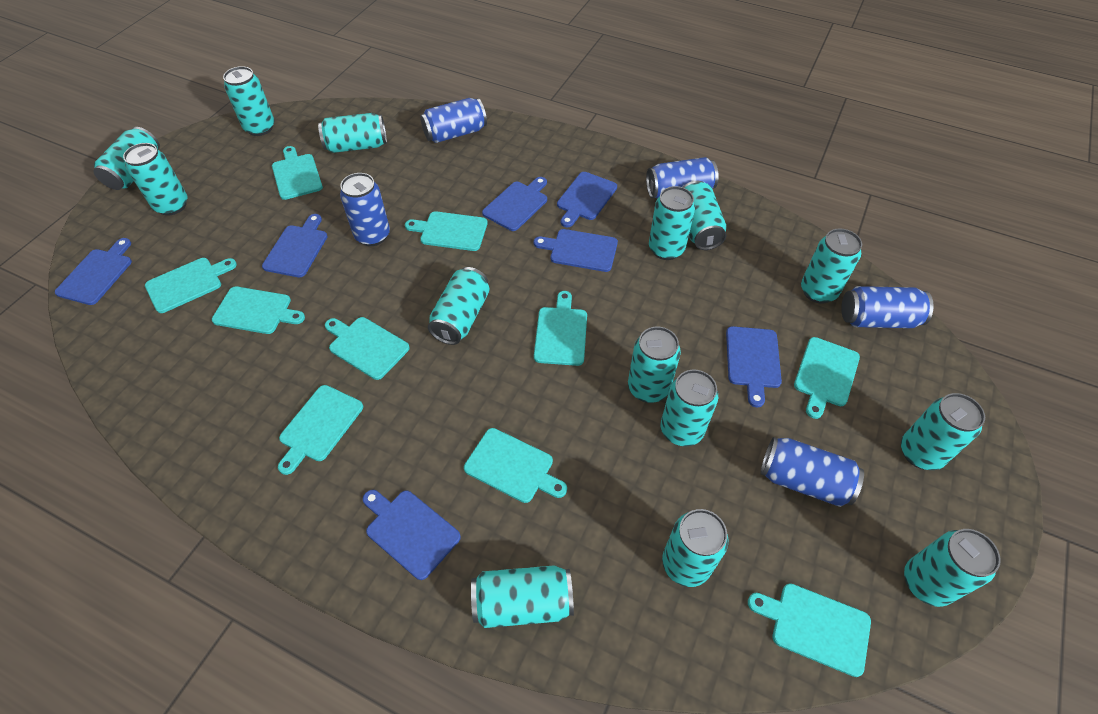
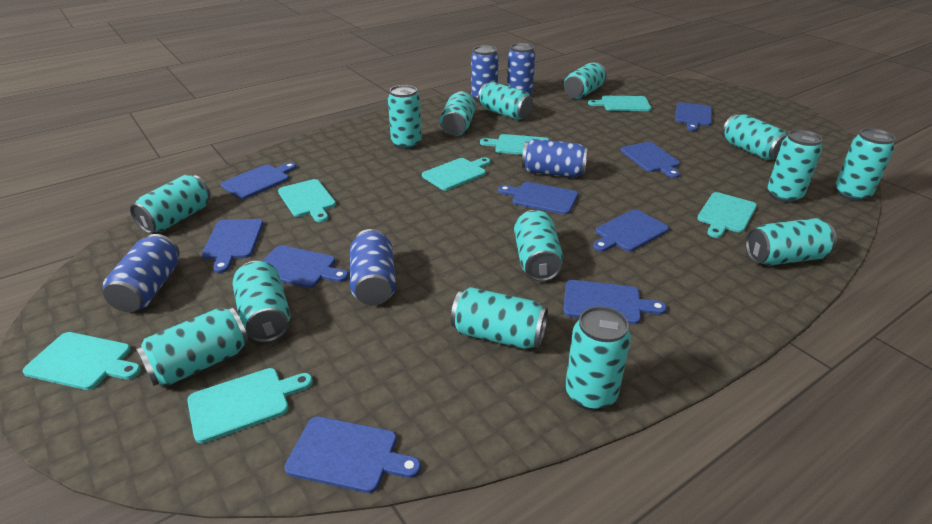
blue cutting board: [55,238,132,305] [262,214,328,277] [363,490,461,580] [482,177,547,231] [534,229,618,272] [557,172,617,227] [726,326,782,407] = 7 -> [202,219,264,273] [221,162,296,199] [262,245,348,288] [284,416,421,493] [498,182,578,215] [563,280,667,324] [593,209,669,252] [620,142,680,178] [675,102,712,131] = 9
turquoise cutting board: [145,258,237,313] [212,286,305,334] [272,146,323,200] [278,385,363,475] [325,317,410,380] [405,211,488,251] [464,428,567,503] [534,291,587,366] [748,583,871,677] [794,337,860,419] = 10 -> [23,332,141,390] [187,368,313,443] [278,179,336,222] [422,157,491,190] [480,134,549,155] [588,96,651,111] [697,192,757,238] = 7

